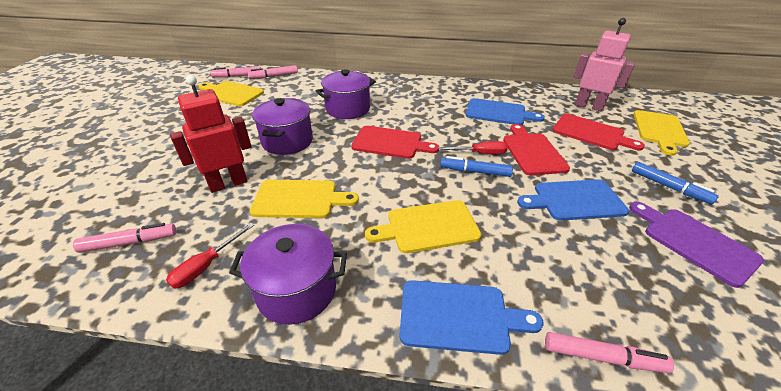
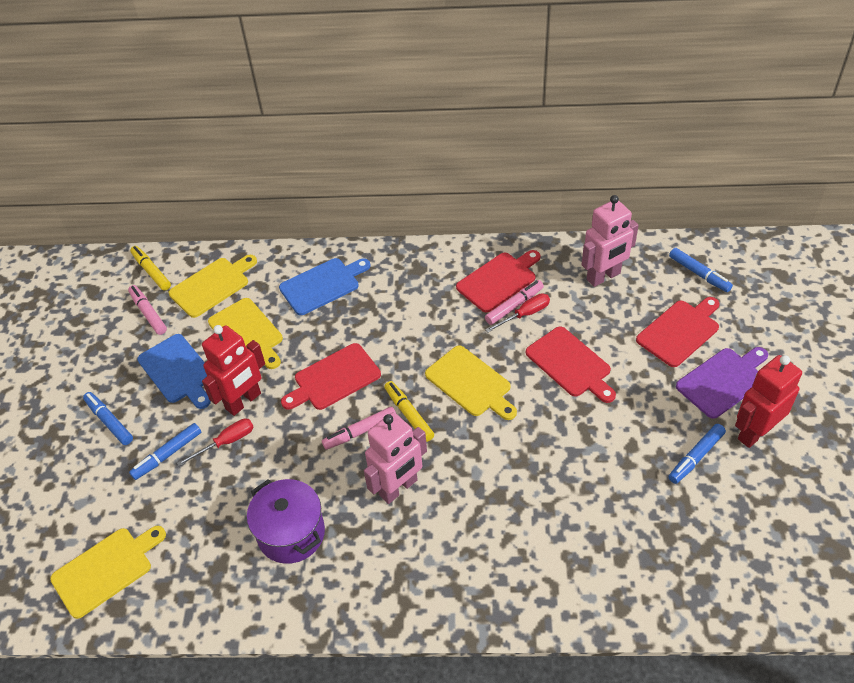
blue cutting board: [400,280,543,355] [466,98,545,125] [517,179,629,221] = 3 -> [137,334,211,409] [279,258,370,315] = 2
blue marker: [440,156,513,177] [632,162,719,204] = 2 -> [83,392,133,445] [129,423,201,480] [668,424,726,484] [669,248,733,292] = 4
pink marker: [73,223,176,253] [211,67,261,78] [248,65,298,79] [545,332,674,373] = 4 -> [128,285,167,335] [322,406,396,450] [485,280,544,325] = 3
pink robot: [574,18,635,112] = 1 -> [364,412,427,504] [581,195,639,287] = 2
purple pot: [229,224,347,325] [252,98,313,155] [316,69,376,119] = 3 -> [247,479,325,564] = 1
red cutting board: [351,126,439,159] [503,124,570,175] [553,114,645,150] = 3 -> [281,343,381,410] [456,250,541,313] [526,326,616,403] [636,297,719,367] = 4
red robot: [170,75,251,193] = 1 -> [202,325,265,416] [735,355,802,448] = 2
yellow marker: none = 0 -> [130,246,171,291] [384,381,434,442] = 2

